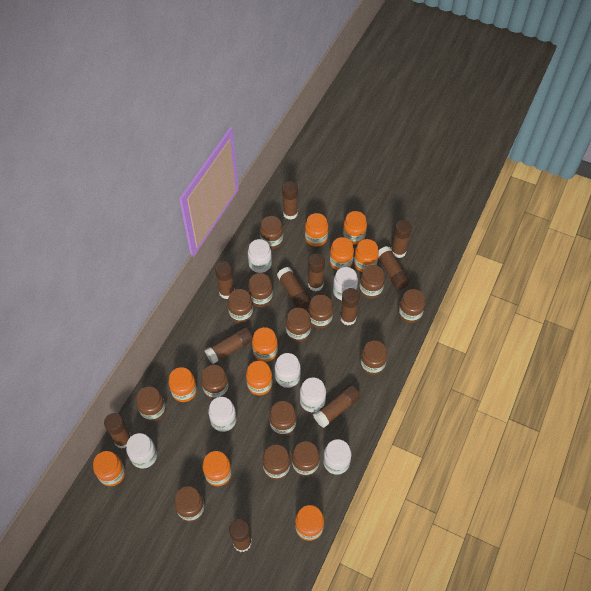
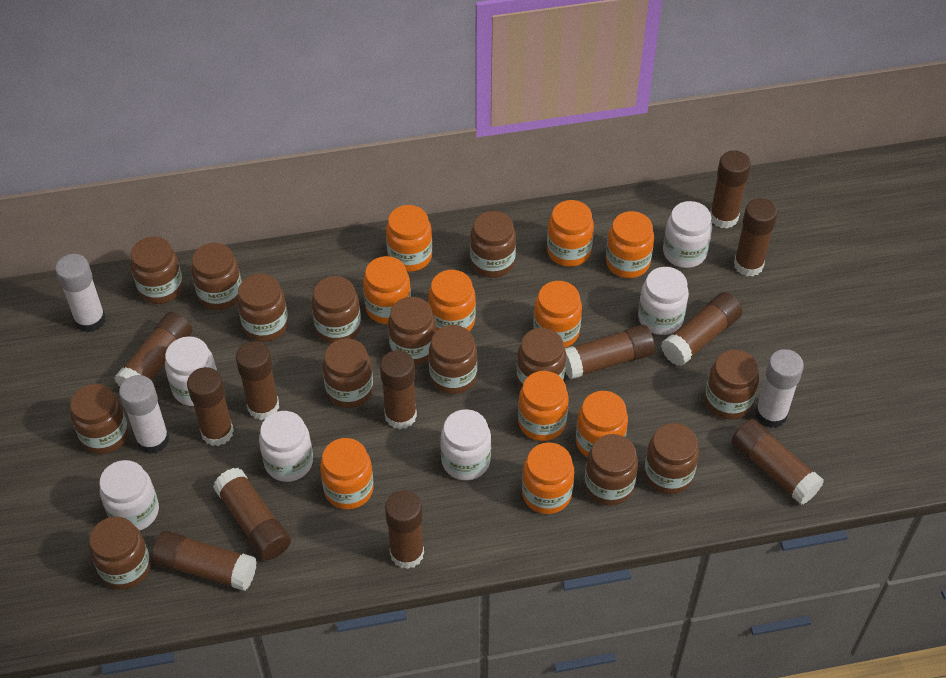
brown glue stick: [104,413,131,449] [205,327,253,364] [215,261,235,299] [229,519,252,552] [277,267,311,309] [282,181,298,219] [308,254,325,291] [313,384,361,428] [340,288,360,325] [378,246,410,290] [391,220,412,258] = 11 -> [115,312,193,387] [152,531,257,591] [187,367,234,446] [213,468,291,560] [236,341,279,420] [380,350,417,429] [385,490,424,569] [565,325,655,379] [661,292,743,366] [710,150,751,229] [732,419,824,504] [734,198,778,277] = 12
white glue stick: none = 0 -> [55,254,106,332] [119,375,169,454] [755,349,804,428] = 3
white jar: [126,433,157,468] [208,397,236,432] [248,239,272,273] [275,353,301,388] [300,378,326,412] [323,439,351,475] [333,267,358,300] = 7 -> [100,460,159,531] [165,336,217,406] [259,411,313,482] [440,409,491,480] [638,267,689,335] [663,201,712,268] = 6

